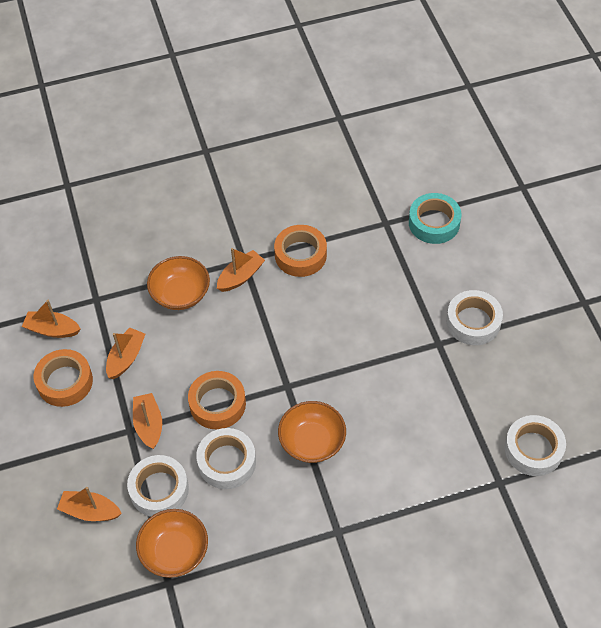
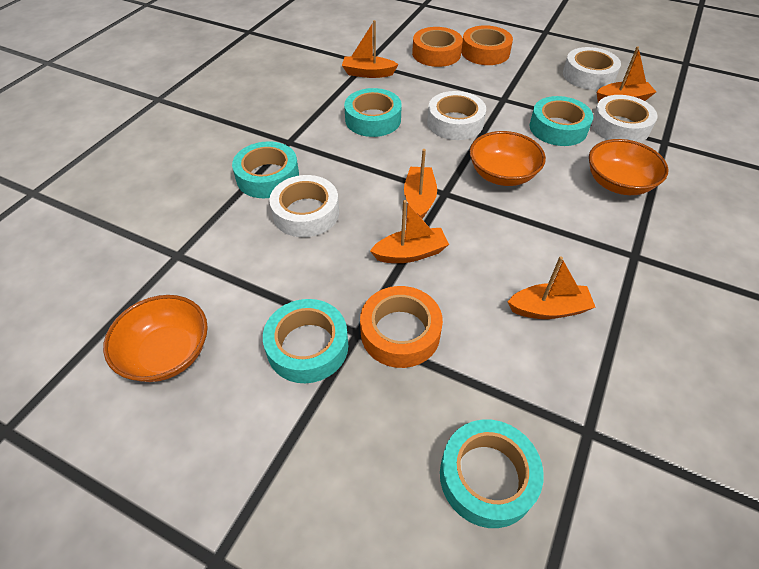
turquoise tape: [409,193,462,244] = 1 -> [232,141,299,198] [263,299,348,383] [344,88,402,137] [440,419,544,528] [530,96,593,146] = 5

